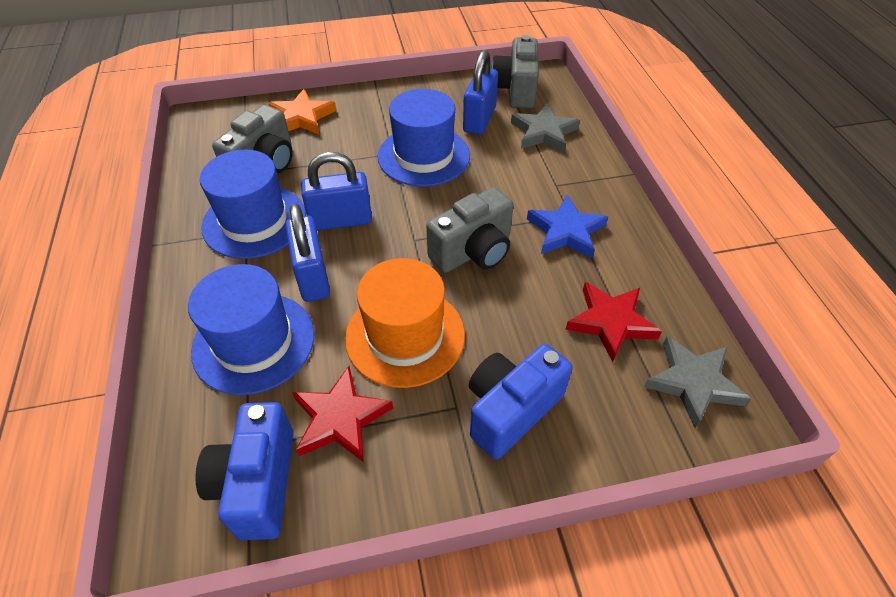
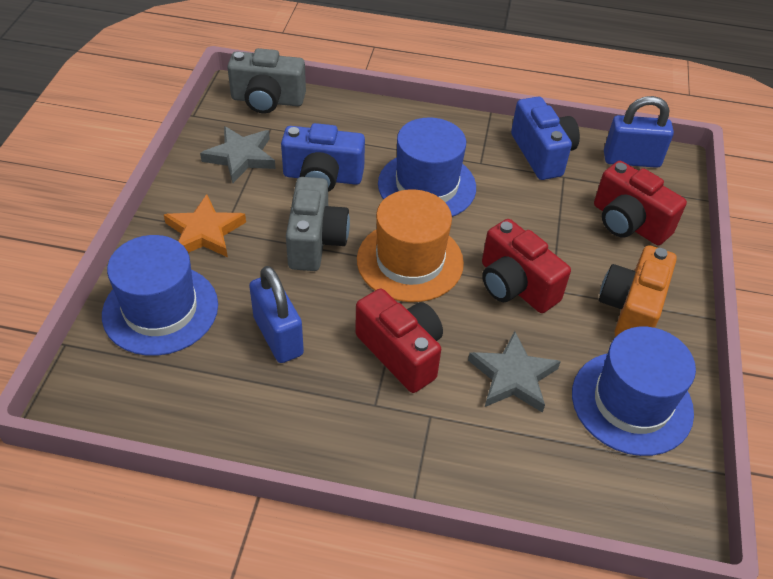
blue padlock: [285,204,330,302] [301,152,372,231] [463,50,498,135] = 3 -> [249,266,304,363] [604,96,674,168] = 2
blue star: [527,194,608,258] = 1 -> none = 0
grey camera: [212,105,293,173] [426,187,513,273] [491,35,539,108] = 3 -> [227,48,306,113] [286,177,350,271] = 2
orange camera: none = 0 -> [599,245,677,337] = 1
red camera: none = 0 -> [355,289,443,393] [482,219,571,313] [594,161,687,245] = 3
red star: [292,366,393,462] [565,282,662,362] = 2 -> none = 0

